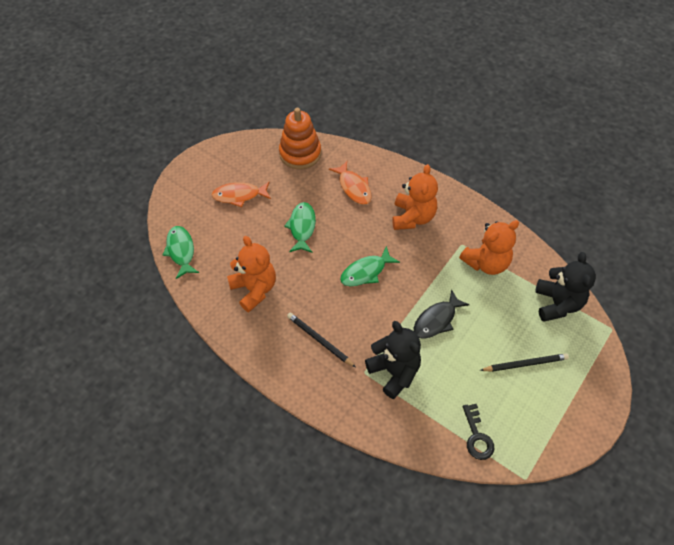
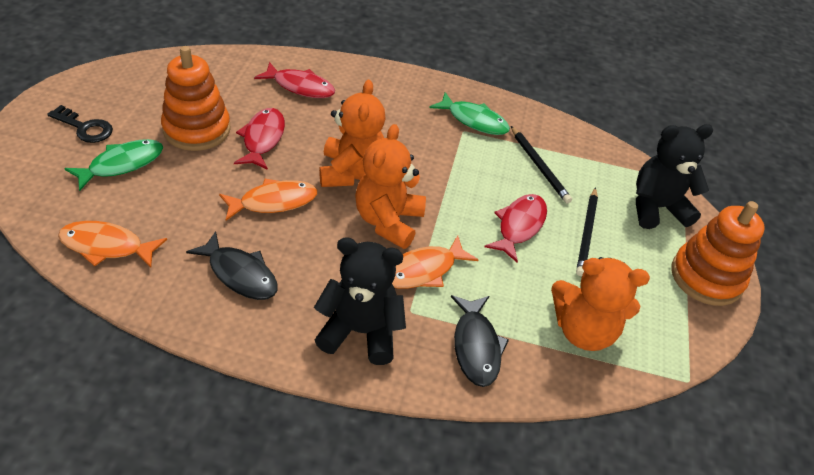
black fish: [414,289,470,339] = 1 -> [186,231,278,300] [451,295,509,387] = 2
green fish: [163,226,199,279] [284,202,316,253] [340,246,400,286] = 3 -> [64,139,163,191] [429,92,510,135] = 2
orange fish: [212,181,271,207] [329,161,372,205] = 2 -> [58,221,167,268] [219,179,317,221] [392,235,478,289] = 3
orange stacking toy: [279,108,321,169] = 1 -> [161,46,231,151] [671,201,765,306] = 2
red fish: none = 0 -> [234,108,285,170] [254,62,335,98] [484,194,547,262] = 3

